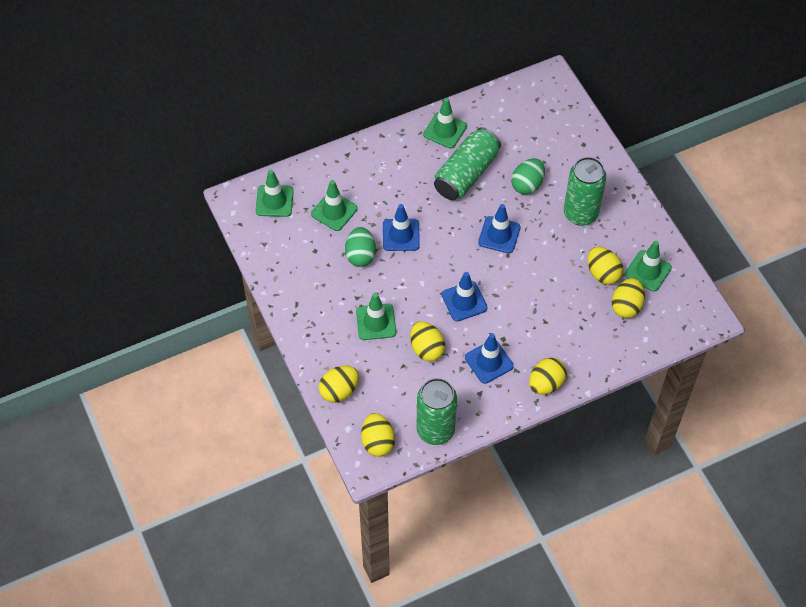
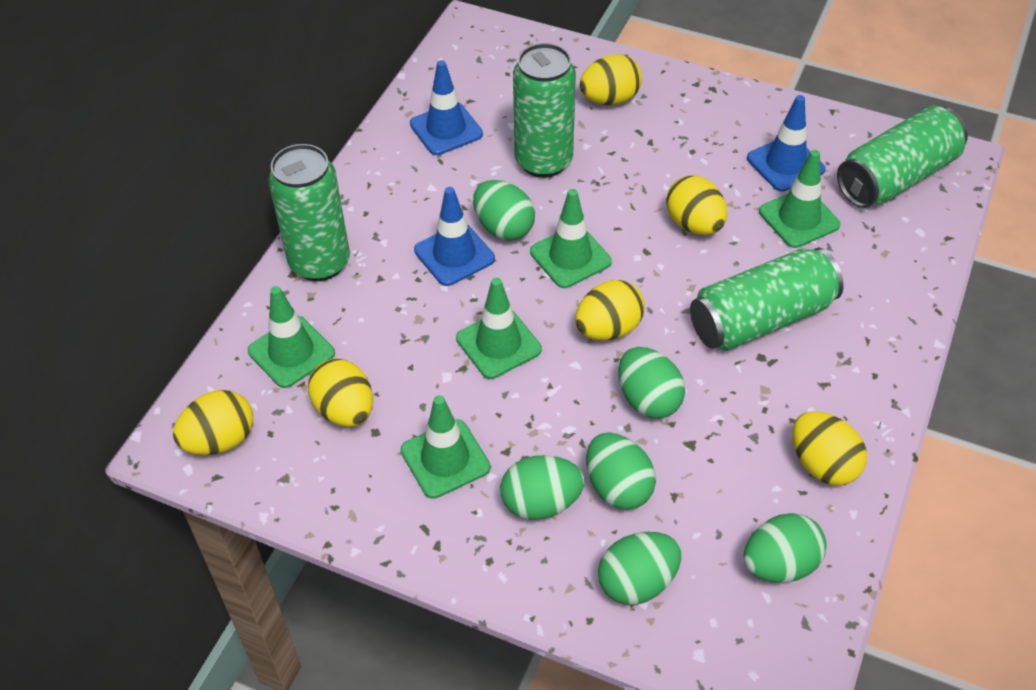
blue traffic cone: [383,204,420,251] [442,272,487,322] [465,333,514,384] [478,204,521,253] = 4 -> [410,60,483,155] [414,187,495,286] [747,95,826,192] = 3
green can: [416,378,457,445] [434,127,501,200] [564,157,606,226] = 3 -> [268,144,350,281] [513,43,576,178] [690,248,844,351] [837,106,968,208] = 4
green egg: [345,227,376,267] [511,158,545,195] = 2 -> [473,180,535,241] [500,455,585,520] [586,433,656,510] [598,532,681,605] [618,347,685,419] [744,513,827,583] = 6

